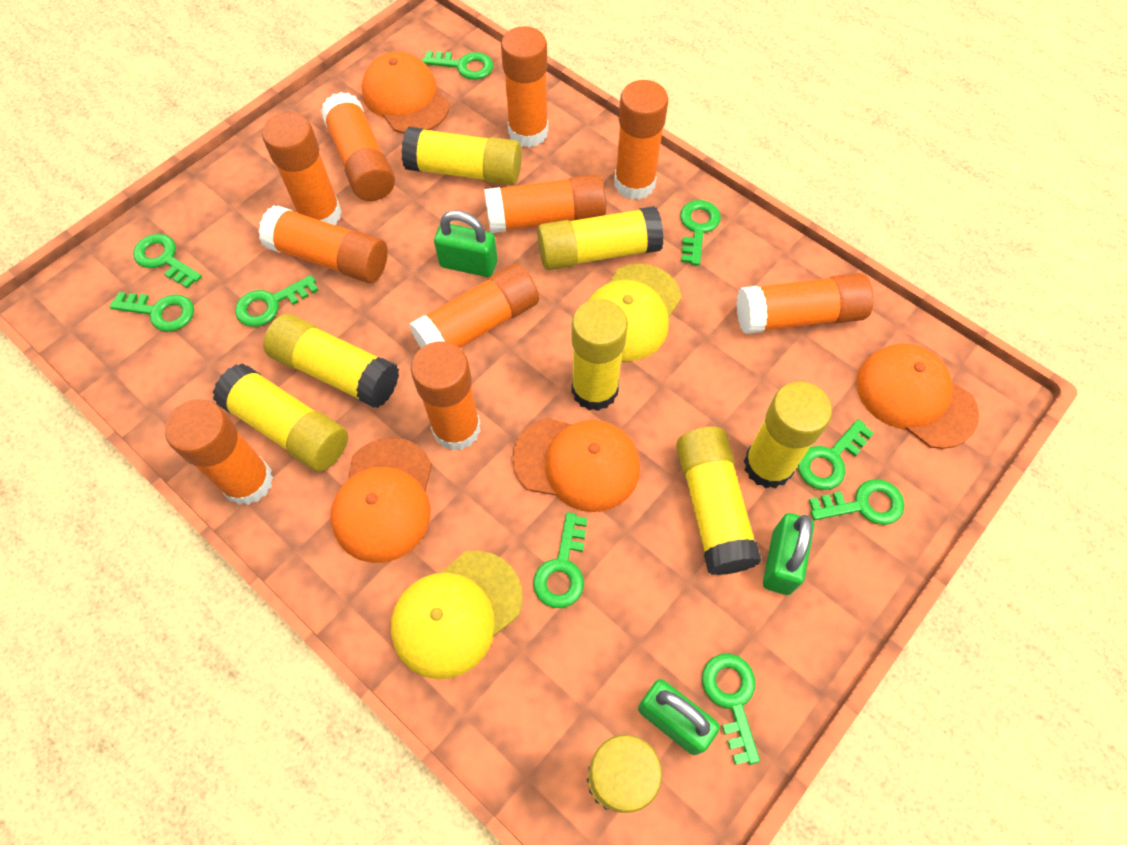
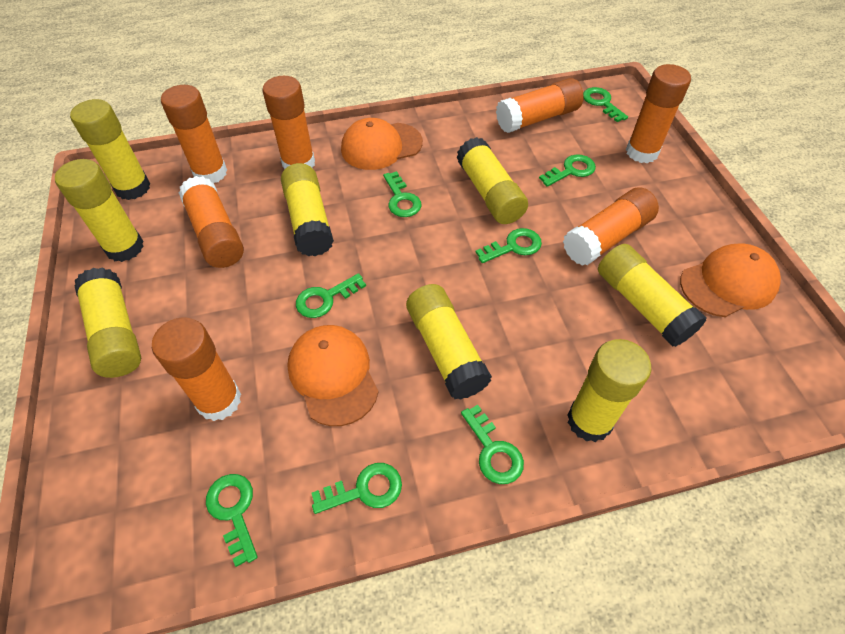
green key: [110,292,194,332] [133,234,202,289] [235,275,319,327] [422,51,493,80] [533,512,587,608] [680,200,721,266] [702,653,760,765] [798,419,874,490] [809,479,905,525] = 9 -> [206,474,258,567] [296,273,366,318] [312,463,402,514] [383,171,422,217] [461,405,524,484] [476,228,542,263] [539,154,596,187] [583,87,628,122] = 8
green padlock: [434,210,497,277] [638,679,720,755] [763,513,814,595] = 3 -> none = 0
orange cap: [331,438,432,563] [362,52,450,134] [512,418,640,512] [856,344,979,449] = 4 -> [287,325,379,426] [341,118,423,170] [680,243,781,317] = 3
orange glue stick: [165,399,273,505] [258,205,388,283] [262,112,342,225] [321,92,395,201] [410,263,539,348] [411,341,481,451] [484,174,606,233] [501,26,548,148] [614,80,668,200] [736,273,874,334] = 10 -> [152,317,241,421] [161,85,227,183] [179,176,244,268] [263,76,315,170] [496,78,584,133] [563,187,659,266] [626,64,691,163] = 7
yellow cap: [391,551,522,679] [588,264,682,361] = 2 -> none = 0

